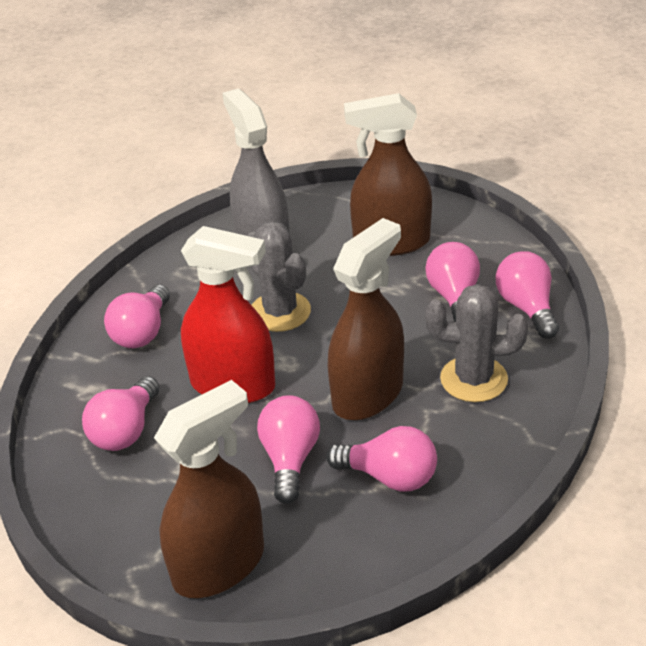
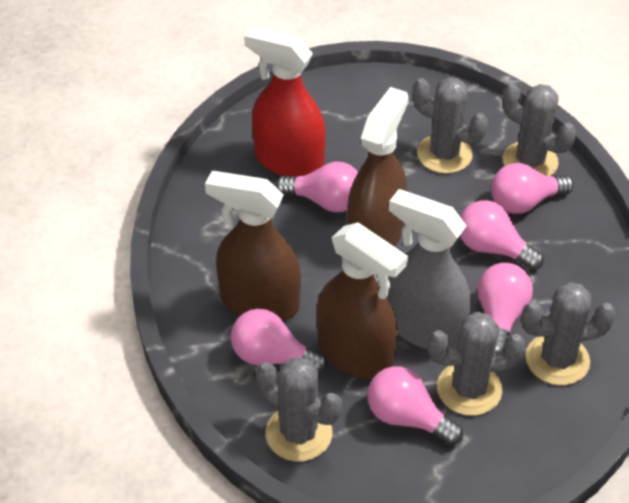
grey cactus: [248,221,311,332] [425,284,528,402] = 2 -> [256,357,342,462] [412,77,488,173] [428,312,526,416] [502,83,576,176] [521,282,616,385] = 5

